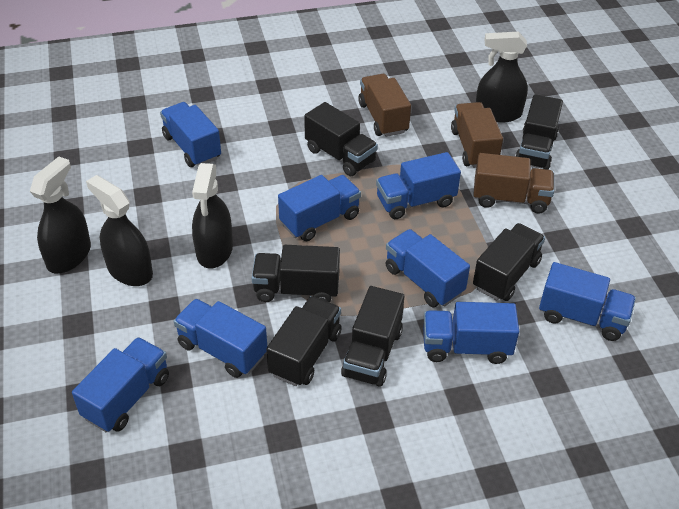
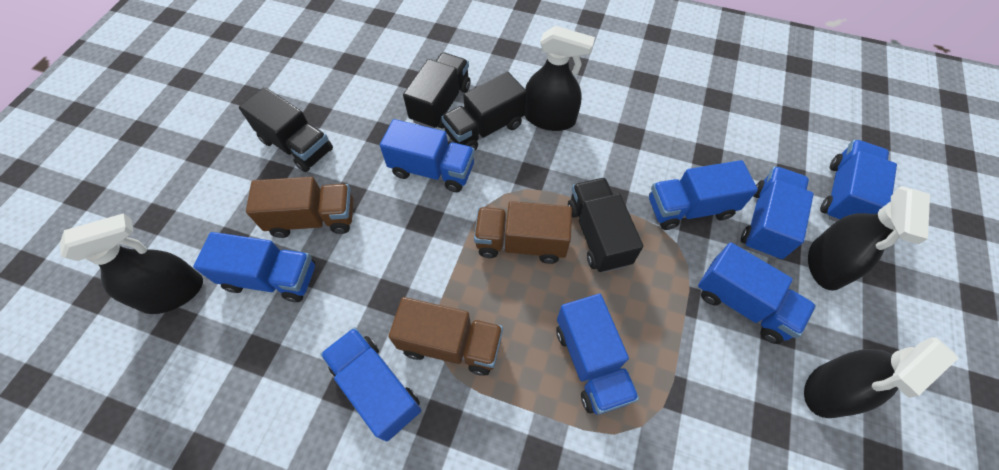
black truck: [252,245,340,302] [266,296,342,386] [304,102,378,176] [341,286,405,387] [473,223,545,301] [515,94,563,170] = 6 -> [239,87,333,172] [403,52,471,129] [441,72,527,150] [568,178,643,273] = 4

